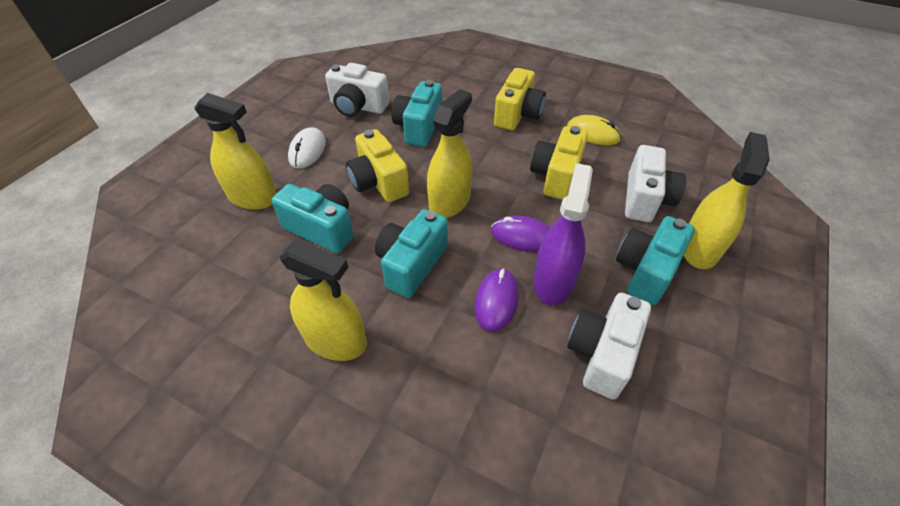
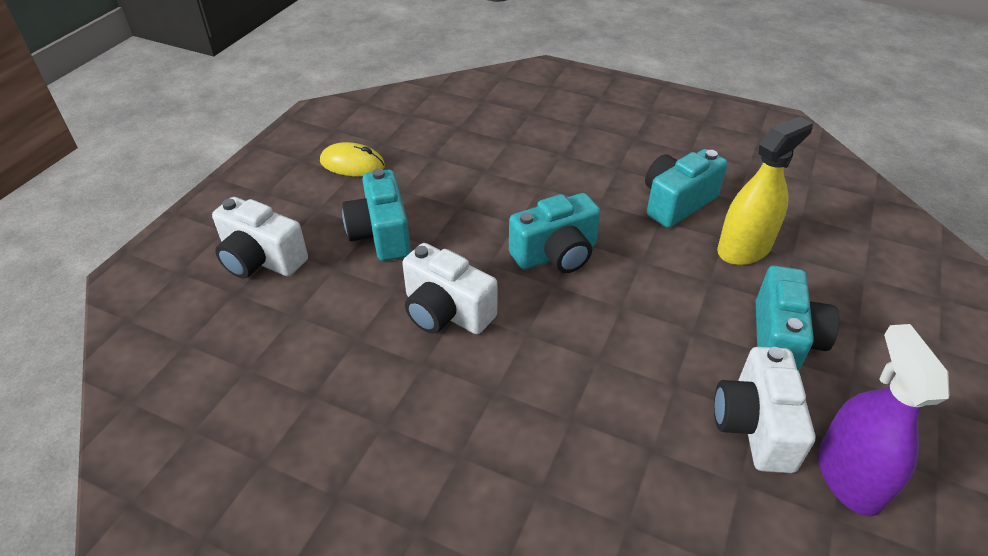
purple mouse: [475,268,519,332] [491,215,550,252] = 2 -> none = 0
white mouse: [288,127,326,169] = 1 -> none = 0
yellow camera: [346,129,409,202] [494,68,546,131] [530,126,588,200] = 3 -> none = 0
yellow spray bottle: [195,93,277,210] [280,239,367,361] [427,89,472,218] [684,132,770,269] = 4 -> [717,117,813,265] = 1

